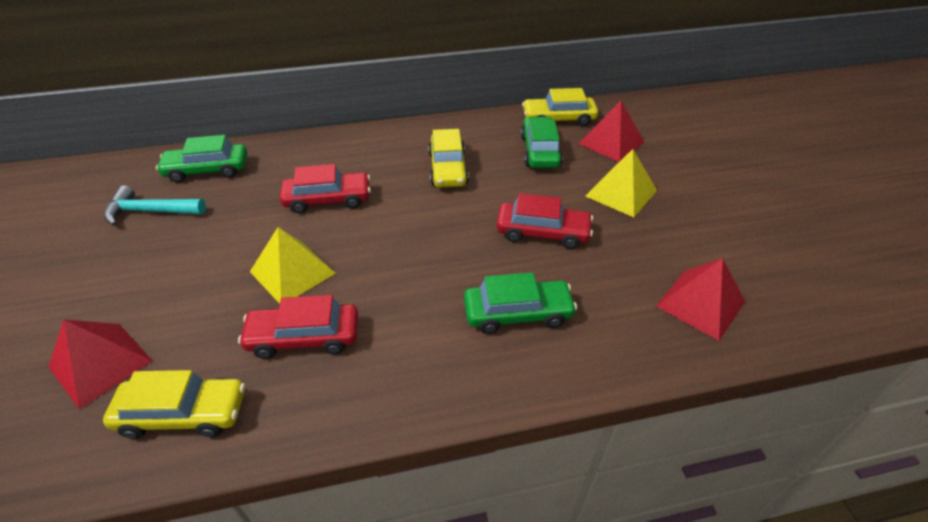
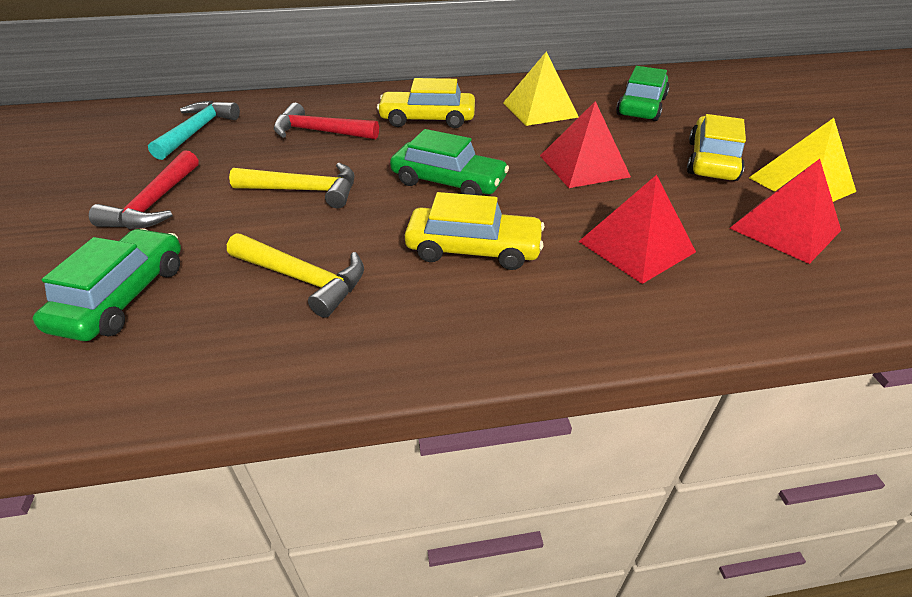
red car: [238,295,358,359] [280,164,371,214] [496,193,593,249] = 3 -> none = 0
red hammer: none = 0 -> [89,150,199,229] [274,103,379,139] = 2
yellow hammer: none = 0 -> [227,233,364,318] [229,163,354,209] = 2

